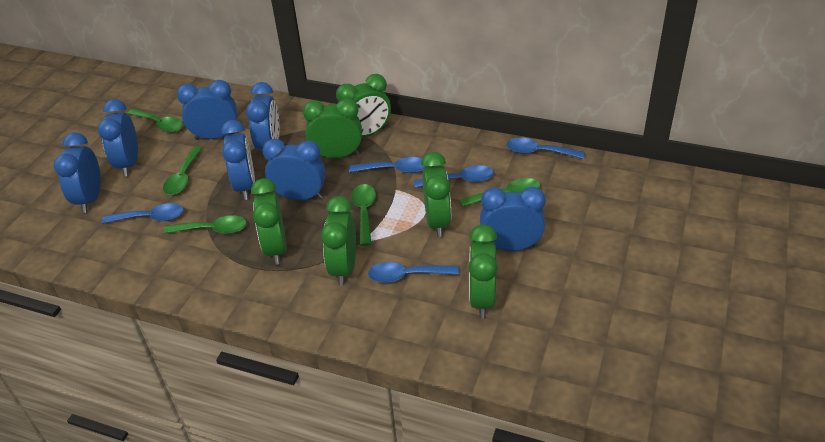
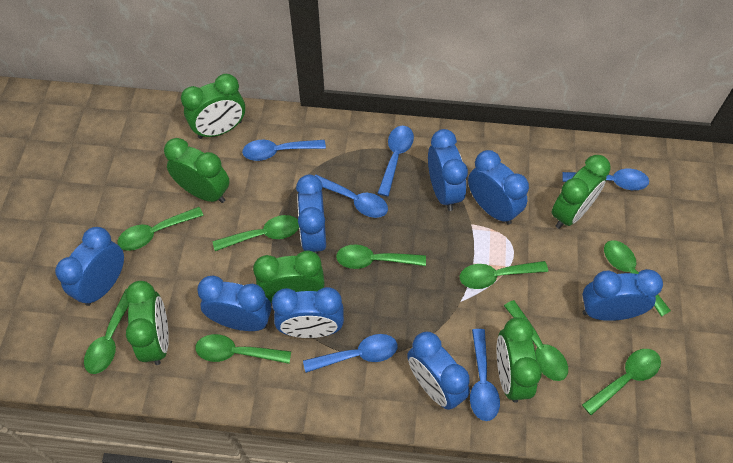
blue clock: [53,133,101,213] [98,99,138,177] [177,80,237,140] [221,120,255,200] [246,82,280,159] [262,139,326,200] [480,187,546,251] = 7 -> [55,227,124,306] [197,275,272,331] [272,287,344,338] [296,174,326,255] [407,332,470,410] [428,129,468,211] [468,150,529,225] [582,269,663,321] = 8
blue spoon: [102,203,184,224] [349,157,427,173] [368,262,459,283] [414,165,494,188] [506,138,585,159] = 5 -> [242,140,326,161] [303,334,398,373] [315,175,388,218] [377,126,414,196] [470,329,500,421] [562,169,649,190] = 6
green spoon: [127,109,183,133] [163,147,203,195] [164,215,247,234] [351,184,376,246] [460,178,541,207] = 5 -> [84,289,129,374] [117,207,204,251] [196,334,291,364] [213,215,299,251] [336,244,426,269] [460,261,548,289] [504,300,568,381] [582,349,661,415] [604,240,671,317] = 9

